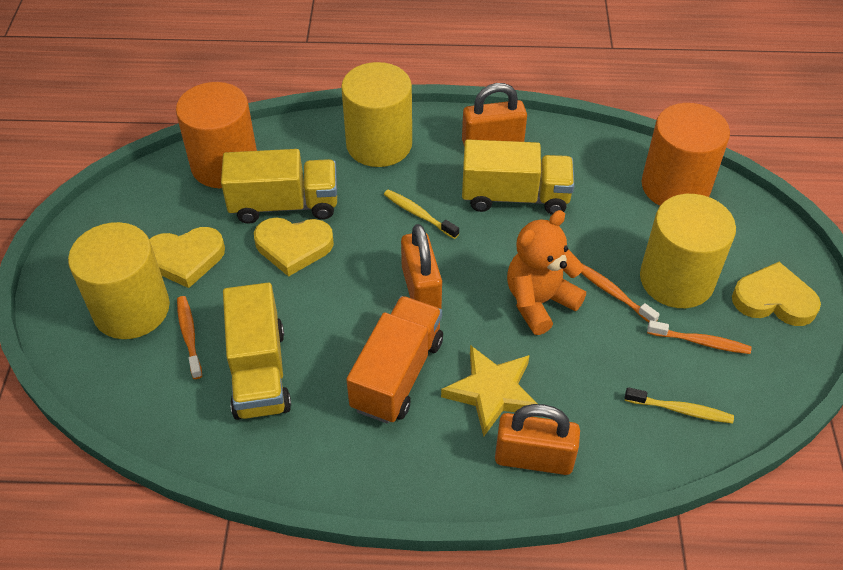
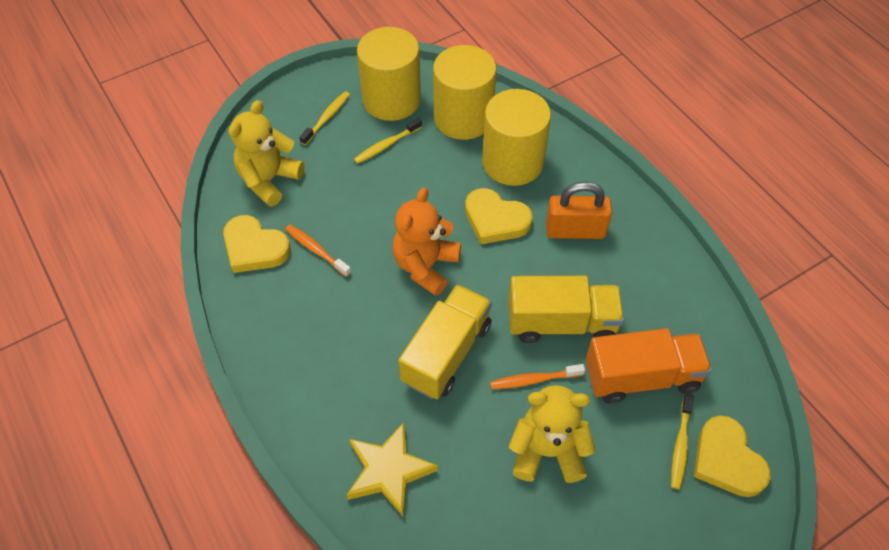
orange cylinder: [176,82,257,188] [641,103,730,206] = 2 -> none = 0
orange padlock: [401,224,442,309] [462,83,527,144] [495,404,580,475] = 3 -> [546,182,612,239] = 1
orange toothbrush: [177,296,202,379] [581,264,660,322] [647,320,751,354] = 3 -> [285,225,351,277] [490,364,585,389] = 2
yellow teddy bear: none = 0 -> [228,100,304,207] [509,385,596,483] = 2
yellow toothbrush: [384,189,459,239] [625,387,734,424] = 2 -> [299,91,350,145] [354,118,422,164] [671,393,694,489] = 3
yellow truck: [221,149,337,224] [223,283,291,420] [462,139,574,215] = 3 -> [398,284,492,399] [508,276,624,343] = 2

